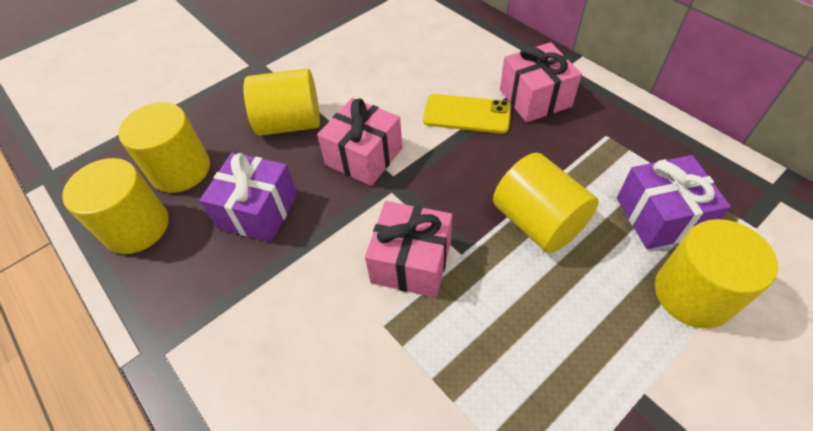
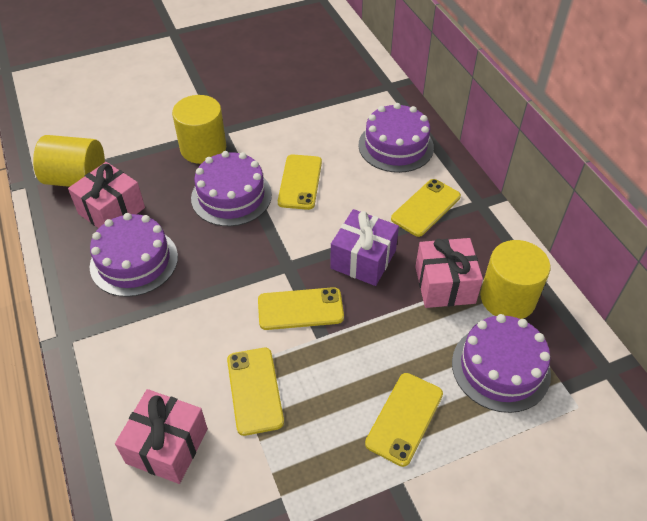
purple cake: none = 0 -> [90,213,178,297] [191,151,272,226] [358,103,434,173] [452,314,551,413] = 4
purple gift: [199,152,298,242] [617,155,731,249] = 2 -> [330,209,399,286] = 1
yellow cylinder: [62,158,169,254] [118,102,210,193] [243,68,320,136] [493,153,599,253] [655,219,778,329] = 5 -> [33,135,105,187] [172,95,226,164] [480,240,551,319] = 3
yellow phone: [423,94,511,134] = 1 -> [227,348,284,436] [258,287,344,330] [278,154,322,210] [365,373,443,467] [391,179,461,237] = 5

